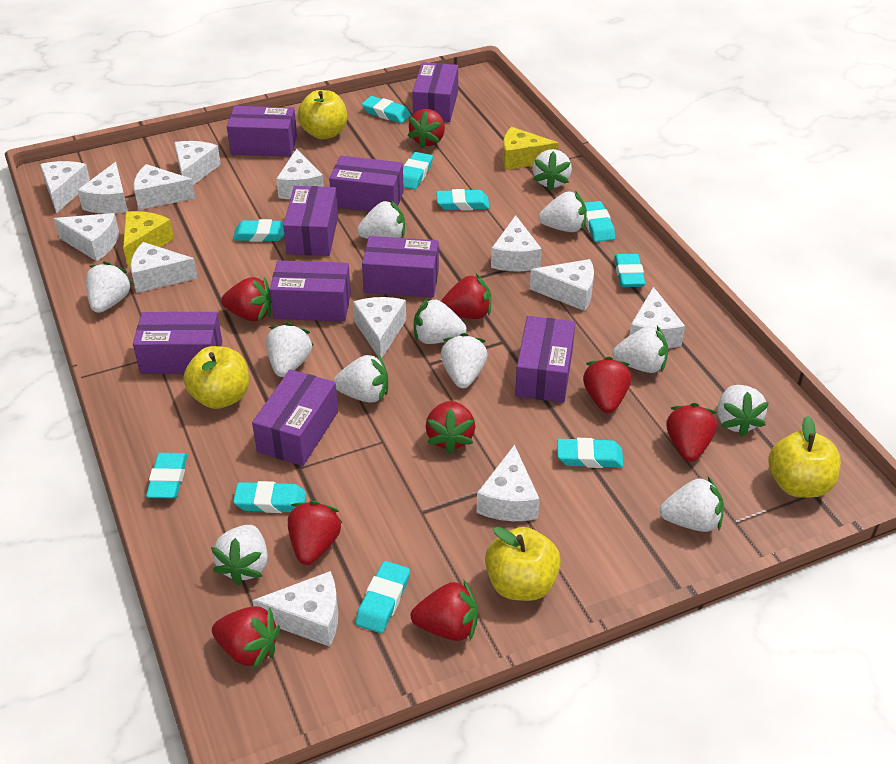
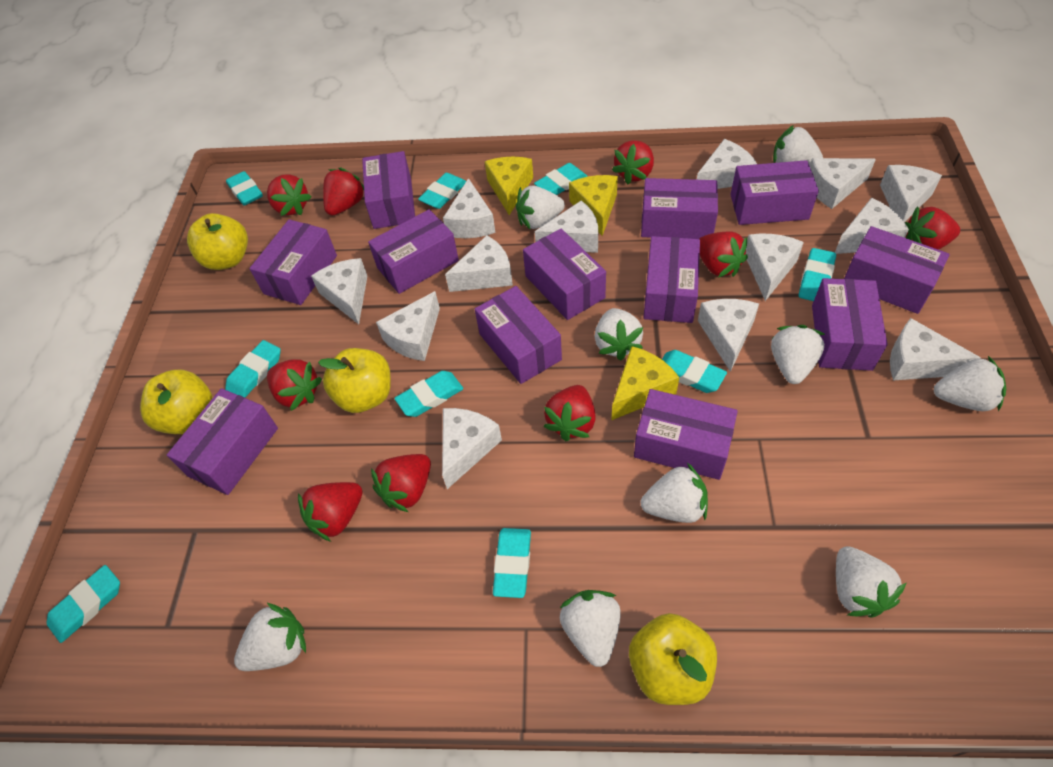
purple box: [133,312,222,374] [227,106,297,157] [252,369,338,466] [270,260,351,322] [283,186,338,256] [329,156,404,211] [362,236,439,297] [412,62,458,122] [515,316,575,403] = 9 -> [167,388,278,495] [249,219,337,305] [362,151,415,229] [368,209,459,294] [475,286,562,384] [523,229,606,320] [634,389,738,480] [641,178,718,239] [643,236,700,323] [730,160,819,225] [812,278,888,371] [844,226,950,314] = 12
turquoise eraser: [146,453,187,499] [233,219,284,242] [233,481,306,513] [355,561,410,633] [362,96,411,123] [403,152,433,190] [436,189,489,211] [557,438,624,468] [584,201,615,242] [614,254,645,287] = 10 -> [47,565,120,643] [225,340,281,397] [226,171,263,206] [394,371,463,417] [418,173,466,209] [493,528,531,598] [534,163,587,195] [662,350,727,393] [799,248,836,301] = 9
white strawberry: [86,261,133,313] [211,525,268,585] [266,322,314,377] [333,354,388,402] [357,200,405,239] [414,298,467,344] [441,333,487,388] [533,149,572,191] [539,191,587,232] [612,326,668,373] [660,477,724,532] [717,385,769,437] = 12 -> [234,602,306,671] [516,186,565,229] [560,590,621,667] [594,308,643,361] [640,463,708,523] [771,325,826,384] [773,125,823,166] [836,546,906,618] [934,356,1006,412] = 9
yellow cheese: [123,211,174,267] [503,127,559,170] = 2 -> [485,157,533,215] [569,175,618,236] [611,346,679,421] = 3

